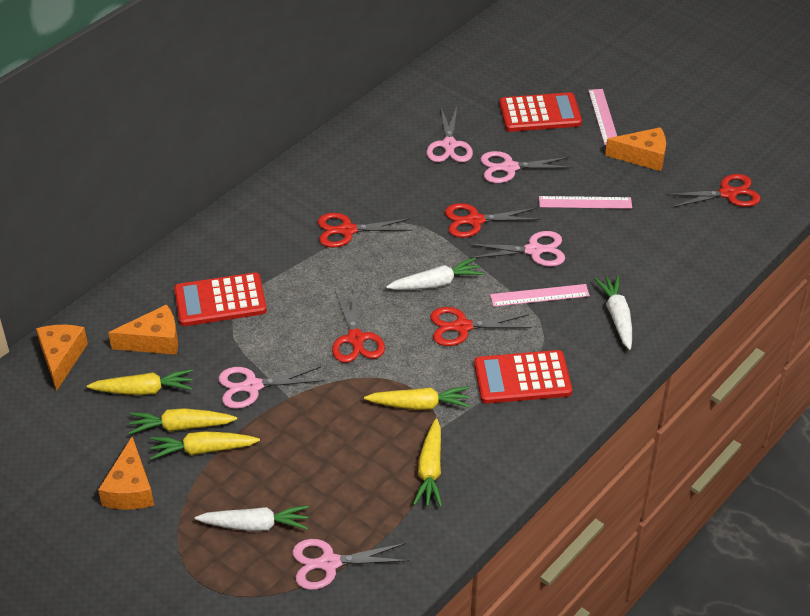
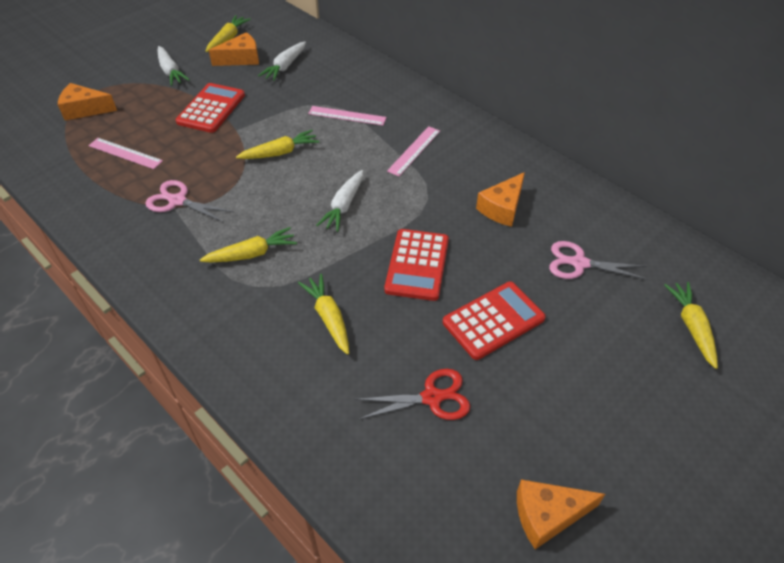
pink scissors: [218,367,324,409] [292,539,409,590] [426,107,473,162] [468,231,565,267] [480,151,573,183] = 5 -> [145,180,234,222] [549,241,648,280] = 2
red scissors: [318,213,413,248] [332,290,385,363] [430,307,532,346] [445,203,540,238] [666,174,761,208] = 5 -> [355,369,470,420] = 1

